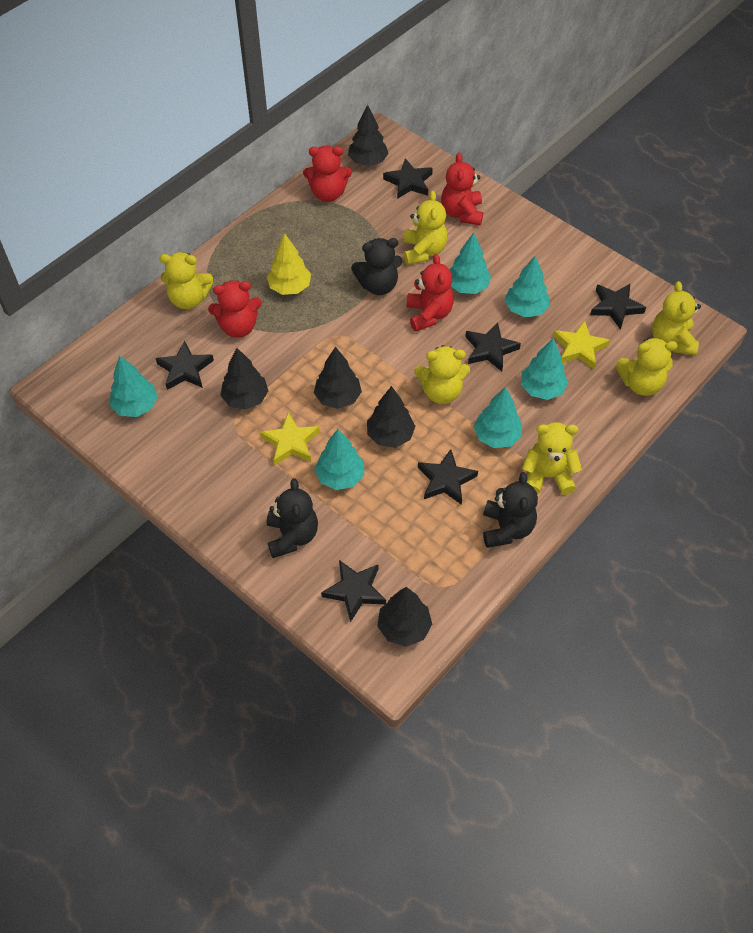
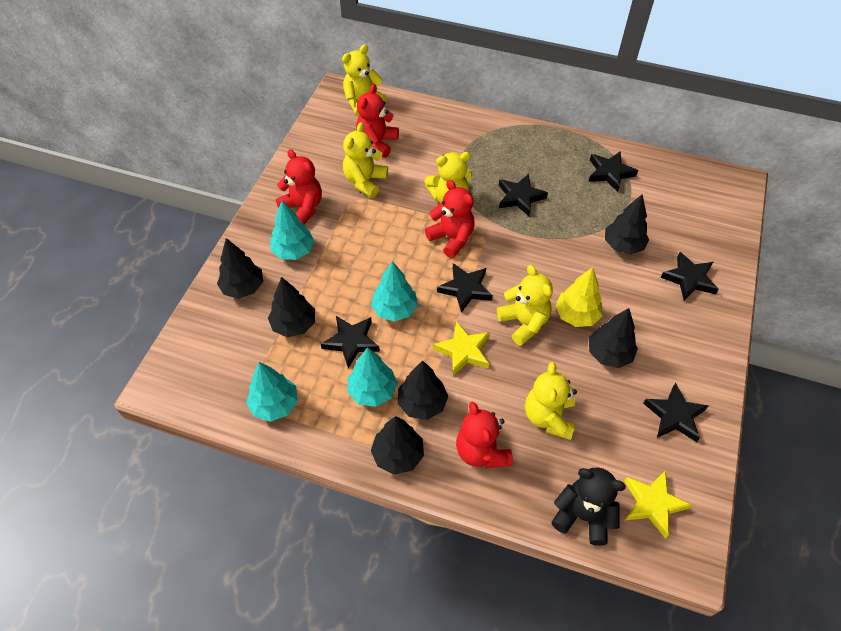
black teddy bear: [267,478,318,558] [351,238,402,295] [483,472,538,548] = 3 -> [551,467,626,546] = 1
black tree: [220,348,268,410] [314,347,362,409] [348,105,389,166] [367,386,416,447] [377,587,432,647] = 5 -> [217,238,263,299] [268,277,315,337] [371,416,424,475] [398,360,448,420] [589,308,638,368] [605,194,649,254] = 6
turquoise tree: [110,355,158,417] [315,429,364,490] [450,232,491,294] [473,387,522,448] [505,255,550,317] [521,338,568,400] = 6 -> [246,362,298,422] [270,200,314,260] [347,347,398,407] [371,261,418,322] = 4
yellow teddy bear: [159,252,213,309] [403,191,448,265] [414,345,470,404] [522,422,582,495] [616,337,678,396] [652,281,701,355] = 6 -> [342,45,386,117] [343,122,388,198] [425,152,473,203] [497,265,553,346] [525,362,577,440] = 5

